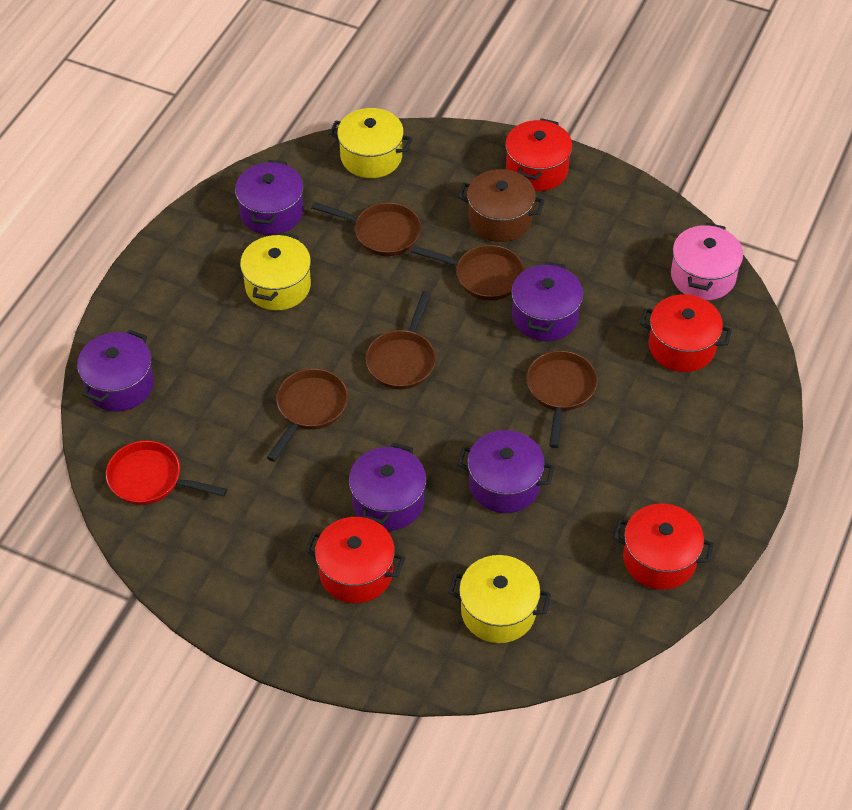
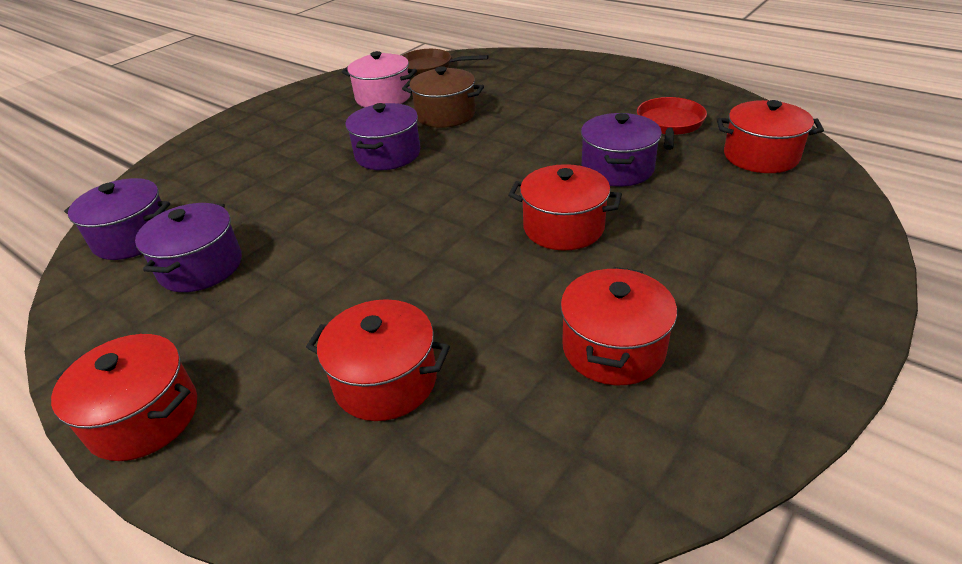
brown pan: [267,368,348,462] [311,202,421,256] [365,291,436,390] [411,245,524,300] [526,351,598,448] = 5 -> [402,49,489,76] = 1
purple pot: [77,329,154,412] [235,160,303,235] [349,443,426,531] [457,430,555,513] [511,262,583,341] = 5 -> [64,178,170,260] [135,203,242,292] [345,103,420,170] [581,113,662,186] = 4
red pot: [305,517,405,603] [506,118,572,191] [613,504,714,590] [640,294,732,372] = 4 -> [51,334,197,461] [306,299,450,421] [508,164,622,250] [560,267,677,385] [717,100,824,173] = 5
yellow pot: [240,232,311,310] [329,108,413,178] [449,555,551,643] = 3 -> none = 0

